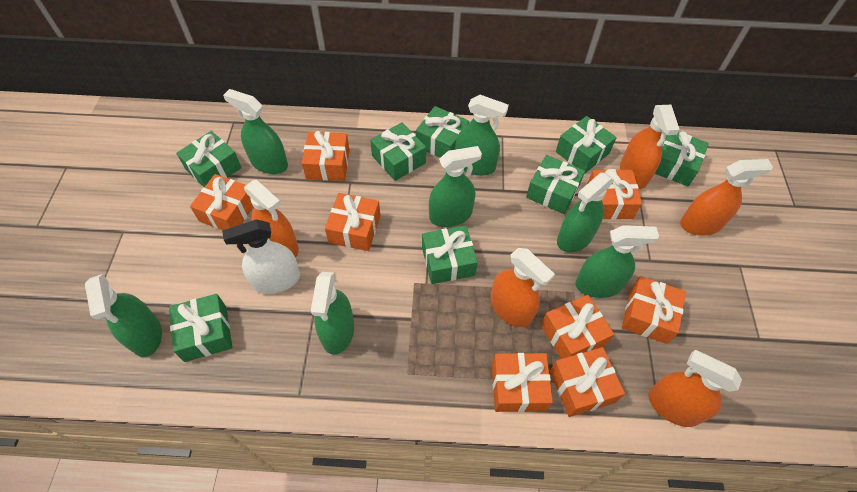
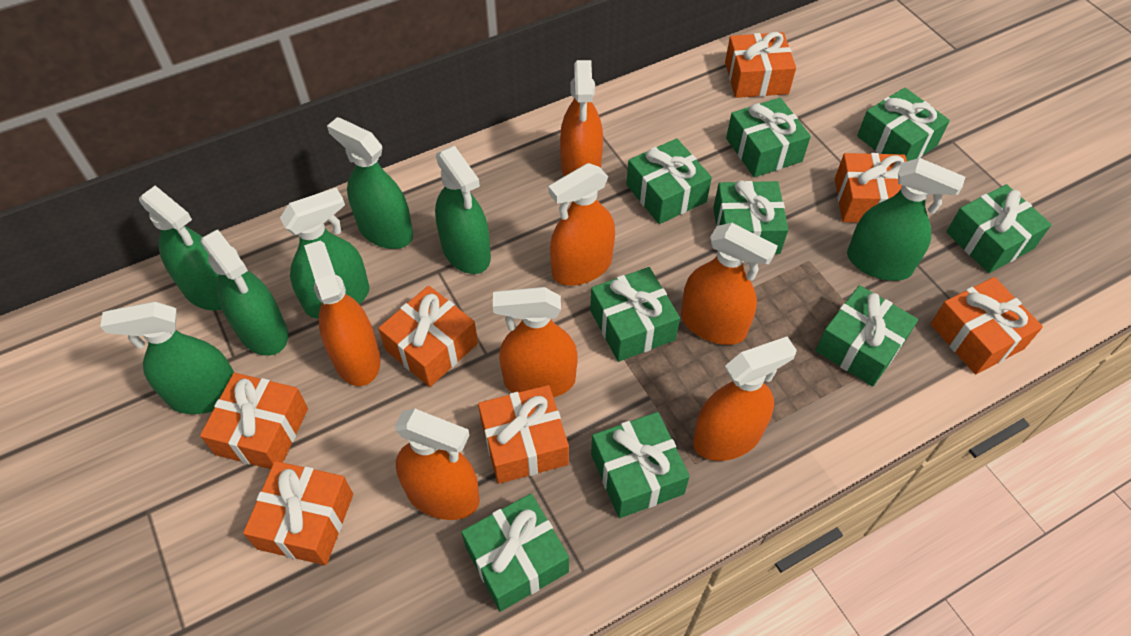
green gift: [169,294,233,362] [176,131,242,187] [370,122,426,181] [416,106,469,158] [422,225,478,284] [526,155,585,214] [556,116,617,174] [655,131,709,186] = 8 -> [461,493,569,612] [590,267,680,362] [591,412,690,518] [626,138,712,224] [713,180,788,254] [726,98,811,177] [815,285,918,386] [857,88,950,161] [946,184,1052,273] = 9
orange gift: [190,174,253,230] [302,131,350,181] [325,193,381,251] [492,353,553,412] [541,295,614,359] [550,347,625,417] [587,169,642,220] [622,276,686,344] = 8 -> [200,373,308,469] [243,461,353,565] [378,286,478,387] [478,385,569,484] [725,32,796,98] [835,153,907,223] [930,277,1043,375] = 7
orange spray bottle: [244,180,299,258] [490,248,555,327] [620,105,680,189] [648,350,742,427] [680,159,773,236] = 5 -> [304,240,381,386] [394,409,480,520] [493,287,578,397] [548,163,615,286] [560,60,603,176] [681,223,778,345] [693,337,797,461] = 7
white spray bottle: [222,219,300,294] = 1 -> none = 0

